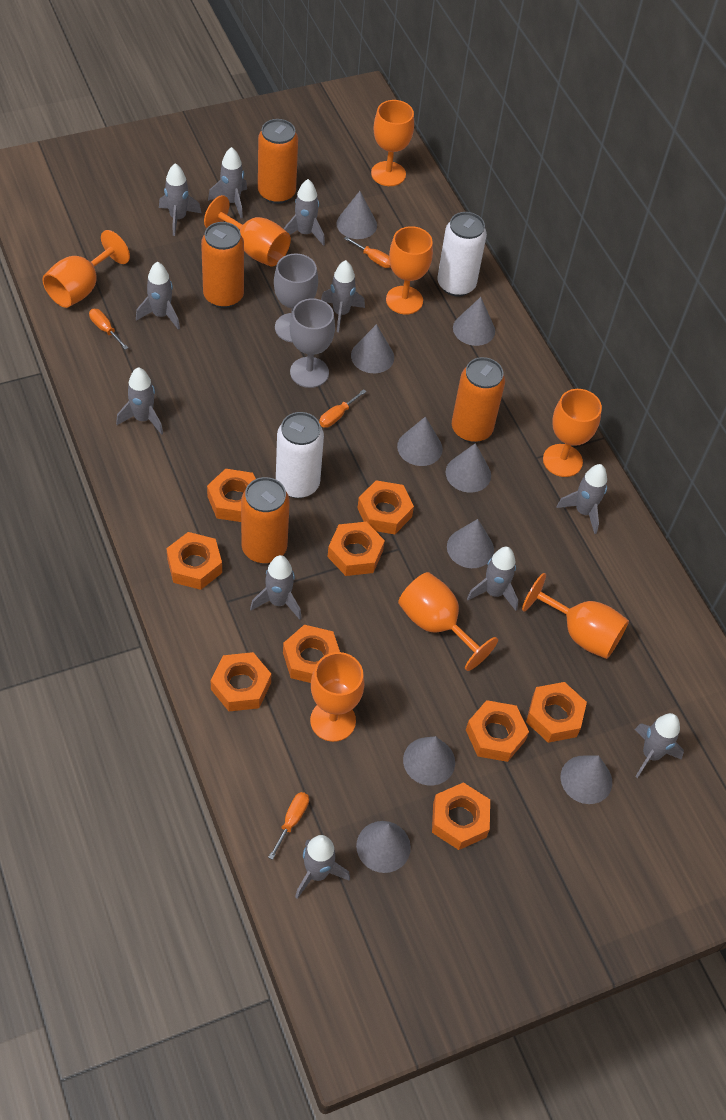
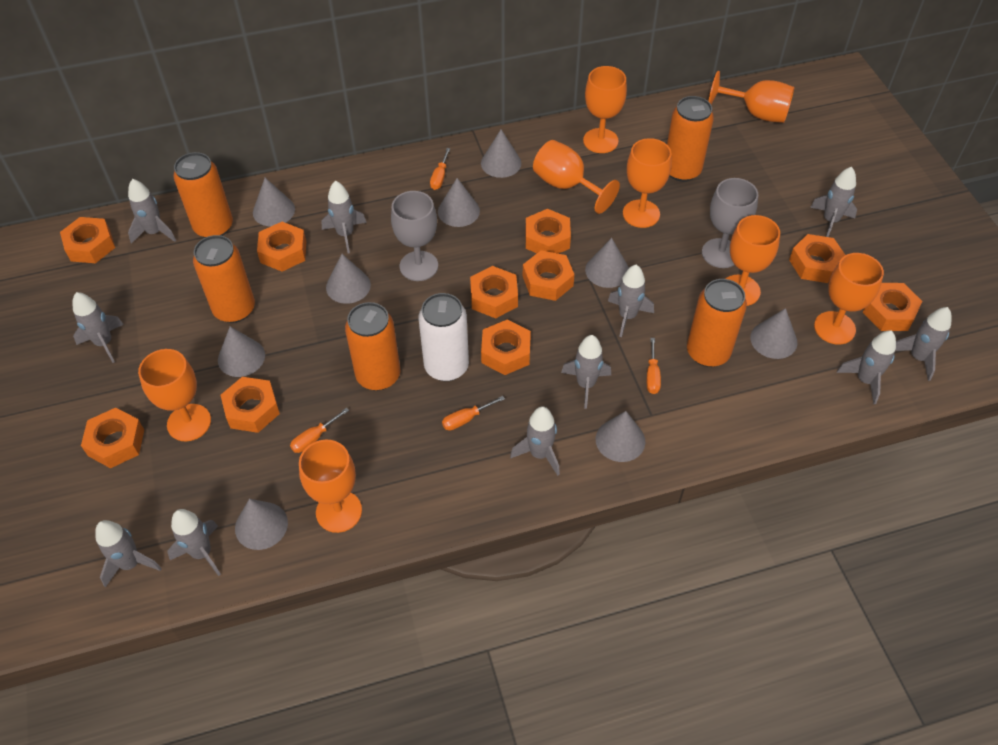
orange can: [201,222,244,308] [241,477,290,564] [258,119,298,204] [452,357,505,443] = 4 -> [174,152,233,238] [193,235,255,323] [345,302,400,391] [667,96,714,182] [687,279,747,367] = 5
orange nut: [166,532,222,590] [207,469,256,522] [211,652,271,712] [283,625,340,683] [328,522,385,576] [358,480,414,534] [432,782,490,850] [466,700,529,762] [526,682,587,743] = 9 -> [60,217,115,263] [81,408,144,468] [221,377,280,433] [257,222,306,272] [470,266,518,318] [481,320,531,375] [523,250,575,301] [526,209,571,254] [789,234,845,283] [863,283,922,331] = 10
white can: [276,412,324,498] [438,212,487,297] = 2 -> [419,293,469,381] = 1

